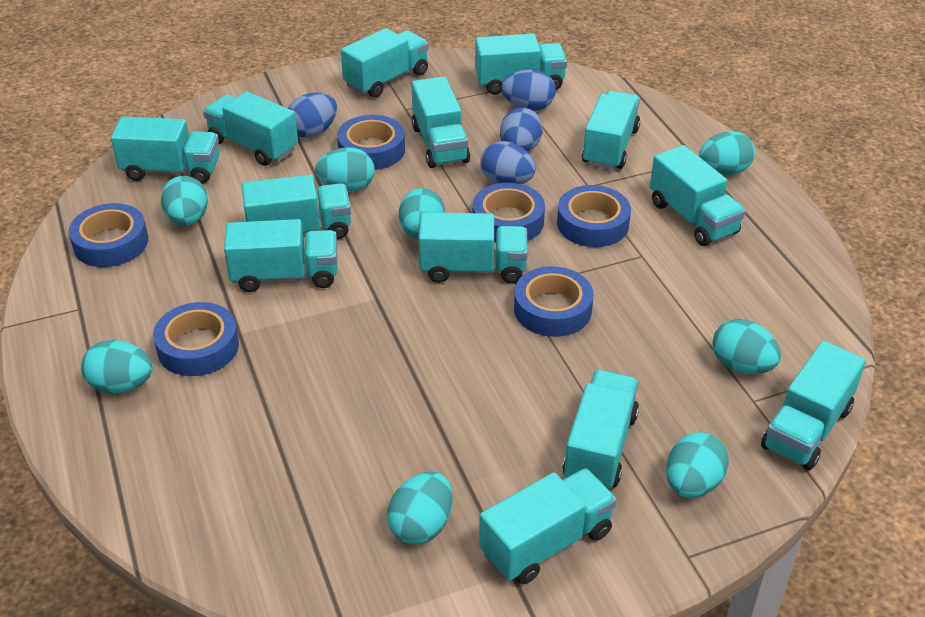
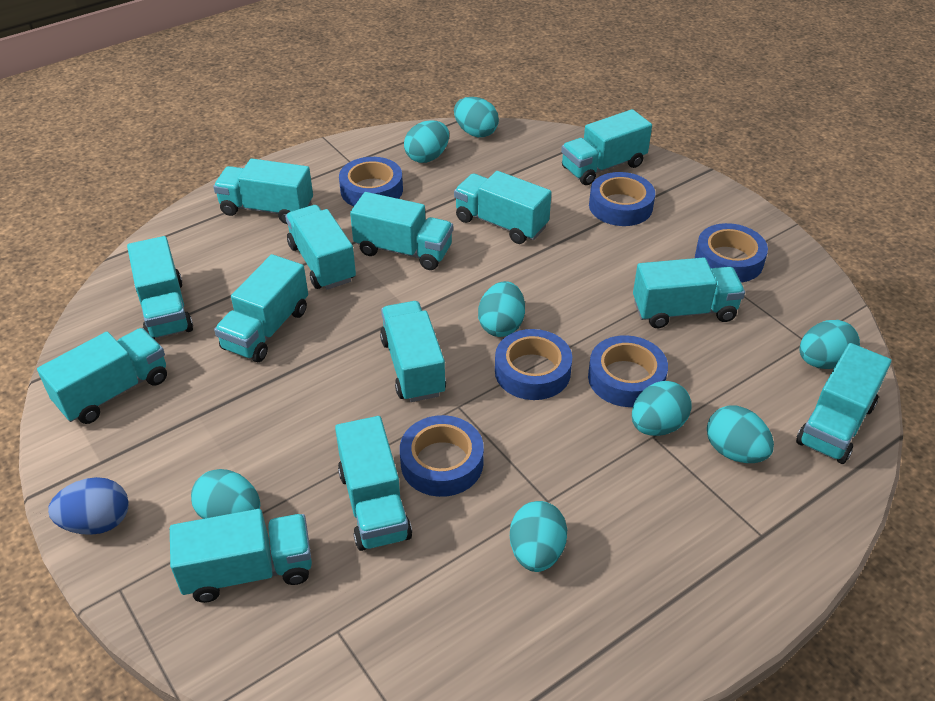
blue egg: [288,93,337,138] [480,141,535,184] [500,108,543,152] [501,69,556,111] = 4 -> [48,477,128,535] = 1

